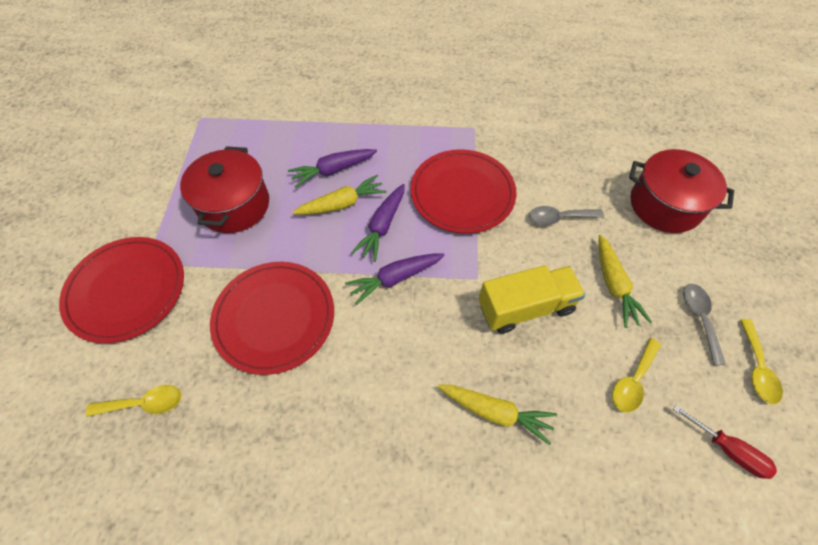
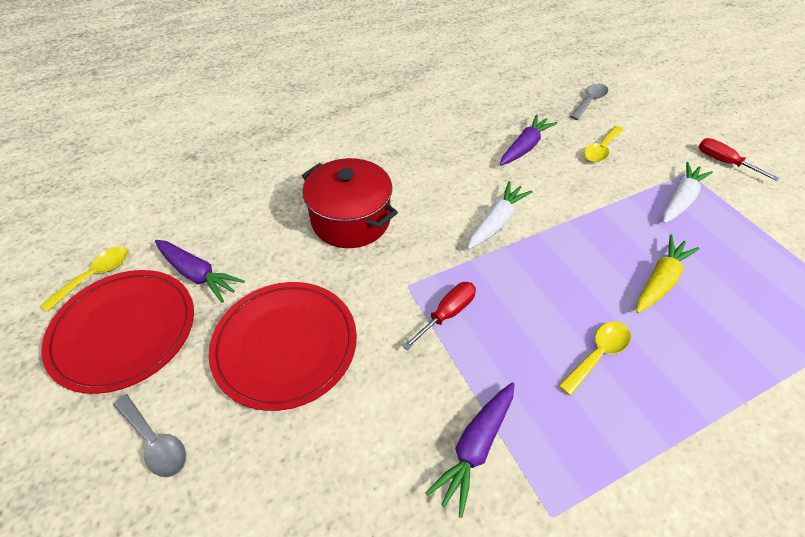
red plate: [59,237,184,343] [210,262,334,375] [410,149,517,234] = 3 -> [41,270,194,394] [208,282,357,411] = 2
red pot: [180,146,269,233] [629,149,734,233] = 2 -> [302,158,398,248] = 1
red screwdriver: [673,405,777,479] = 1 -> [402,282,476,350] [698,138,780,181] = 2
white carrot: none = 0 -> [468,181,533,249] [663,162,713,224] = 2
yellow carrot: [292,175,387,215] [438,385,557,445] [598,234,652,328] = 3 -> [636,234,699,313] = 1
yellow truck: [478,265,585,334] = 1 -> none = 0

